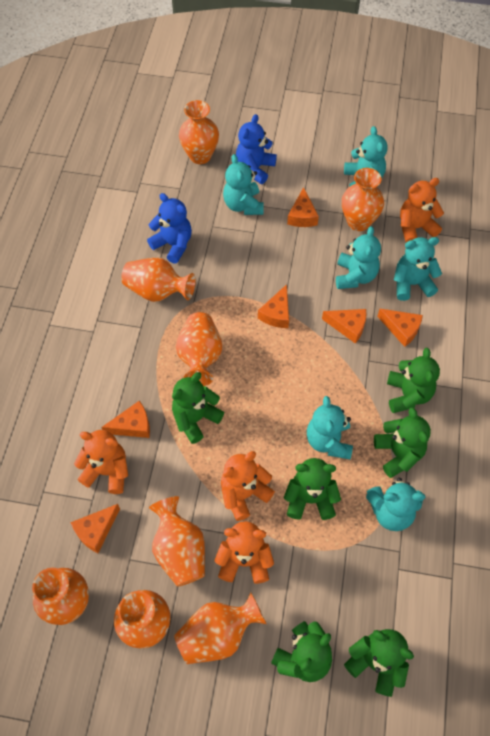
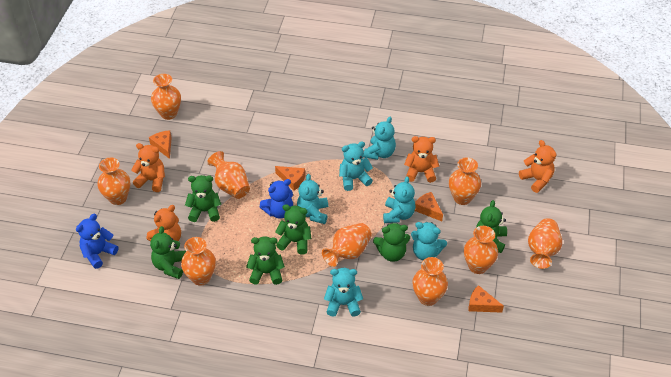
orange cheese: [70,504,120,553] [101,401,150,438] [258,284,289,328] [287,187,319,227] [322,309,366,344] [377,309,423,347] = 6 -> [149,130,172,159] [275,166,305,191] [415,192,443,221] [468,285,504,313] = 4
orange vase: [32,568,89,625] [114,590,170,649] [121,258,196,302] [149,496,205,587] [174,593,266,664] [176,312,222,386] [179,100,219,164] [342,168,384,231] = 8 -> [98,158,130,205] [151,74,181,120] [181,237,216,286] [207,151,250,199] [322,223,372,267] [413,257,448,306] [449,157,481,205] [464,226,498,274] [528,218,562,269] = 9

